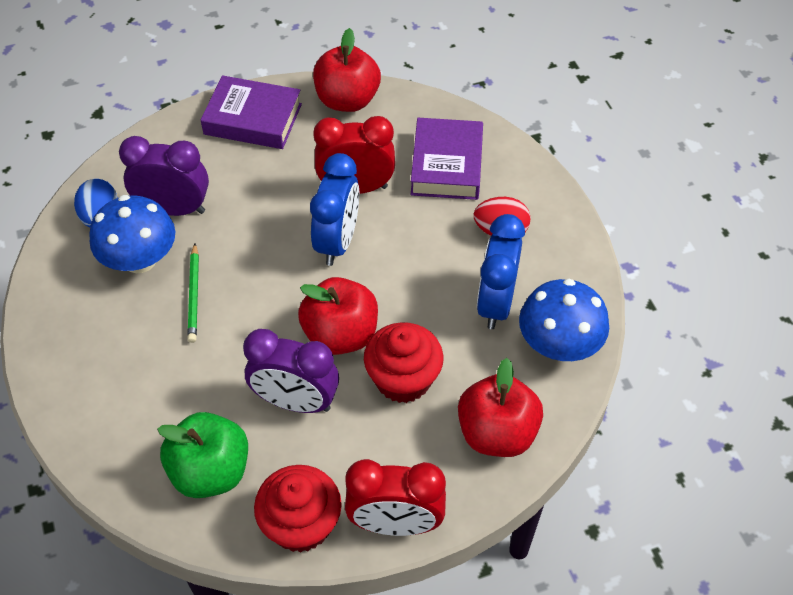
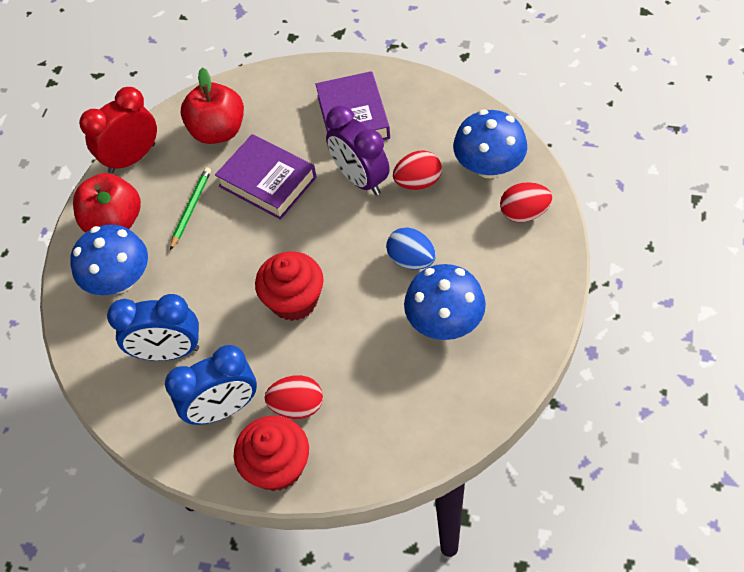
blue mushroom: [89,195,175,273] [519,279,609,361] = 2 -> [70,225,148,295] [404,264,486,340] [453,110,527,178] = 3
green apple: [157,412,248,498] = 1 -> none = 0
purple clock: [119,136,209,216] [243,329,339,413] = 2 -> [326,106,390,195] = 1
red apple: [298,277,378,355] [313,28,381,112] [458,358,543,457] = 3 -> [73,173,141,233] [181,68,244,144] = 2
red clock: [313,116,395,194] [345,459,446,536] = 2 -> [79,87,157,173] = 1
red egg: [474,197,531,236] = 1 -> [265,375,323,419] [393,150,442,190] [500,182,552,222] = 3

